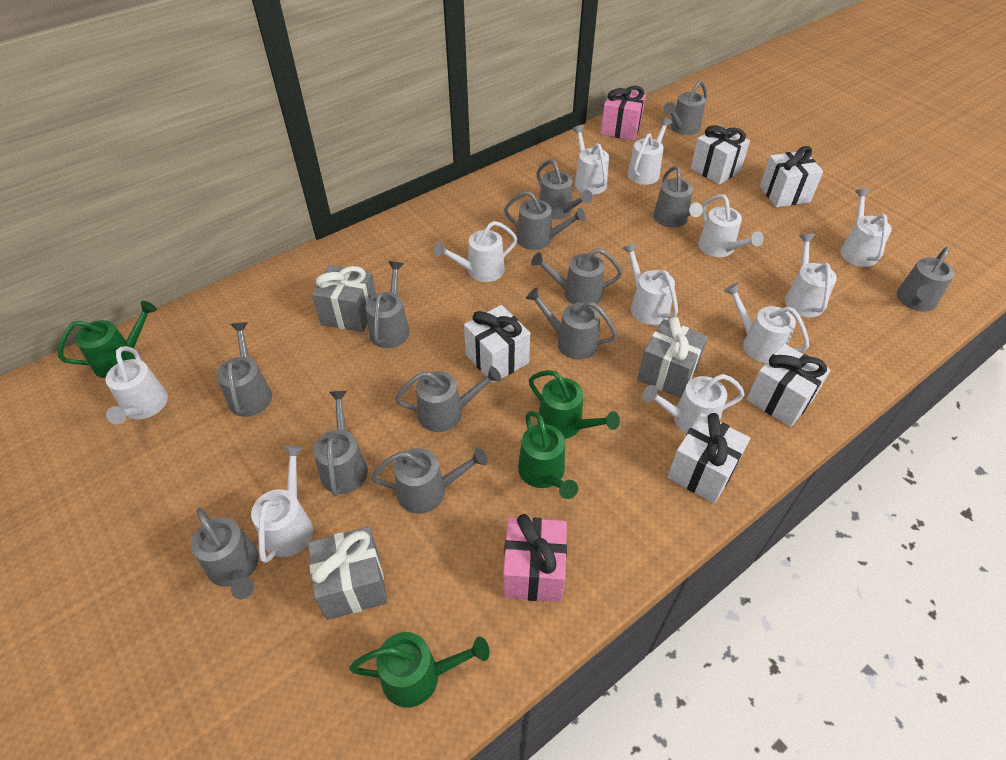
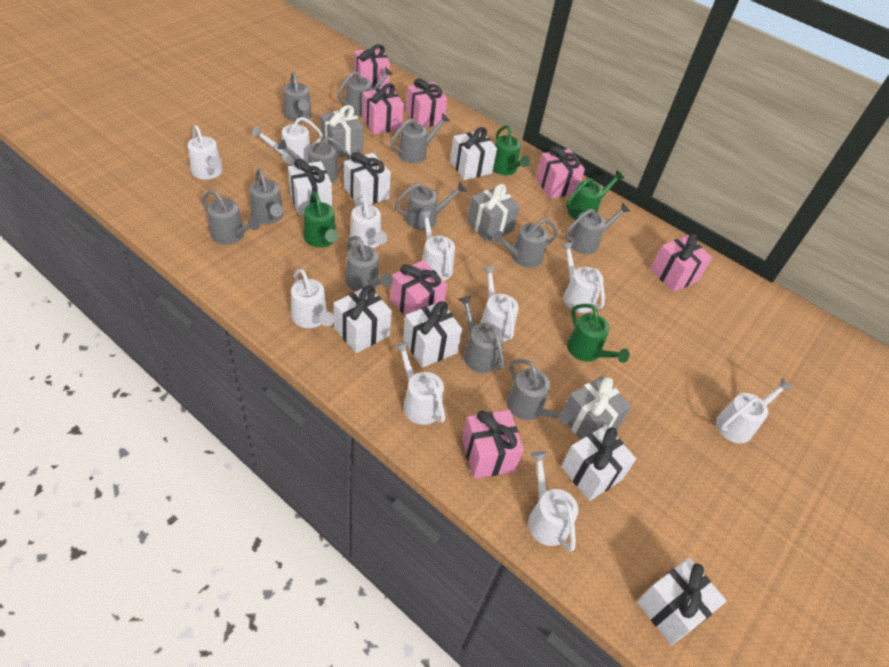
grey watering can: [191,507,259,599] [217,322,272,417] [313,391,368,496] [366,261,409,348] [371,448,488,514] [395,366,501,432] [504,191,586,250] [526,288,617,360] [531,248,623,304] [536,159,593,220] [653,166,703,228] [663,80,707,135] [897,246,954,312] = 13 -> [201,190,260,245] [250,168,284,224] [278,137,351,183] [284,72,312,122] [337,67,393,115] [345,236,393,291] [391,113,450,163] [394,182,467,230] [458,295,504,373] [493,218,558,268] [507,359,572,425] [565,203,630,254] = 12
pink gift: [503,514,567,602] [601,86,646,141] = 2 -> [355,44,390,90] [362,83,404,135] [391,260,447,316] [406,78,447,127] [462,410,524,479] [536,146,585,198] [651,234,712,292] = 7
white gift: [464,305,530,383] [668,413,750,504] [691,125,750,185] [746,344,830,427] [760,146,823,207] = 5 -> [288,159,332,215] [334,285,392,353] [344,152,391,205] [403,301,462,368] [450,127,497,180] [561,425,636,501] [637,558,726,645] = 7
white watering can: [106,346,168,424] [251,446,313,563] [434,221,517,282] [572,125,609,195] [623,243,678,325] [627,118,673,185] [642,374,745,434] [698,194,764,257] [724,283,809,363] [785,234,837,317] [840,189,892,267] = 11 -> [188,125,223,180] [252,117,323,165] [291,269,335,328] [349,194,387,248] [395,342,445,425] [419,211,455,281] [480,266,518,342] [528,451,578,552] [561,242,605,313] [716,378,792,443] = 10

